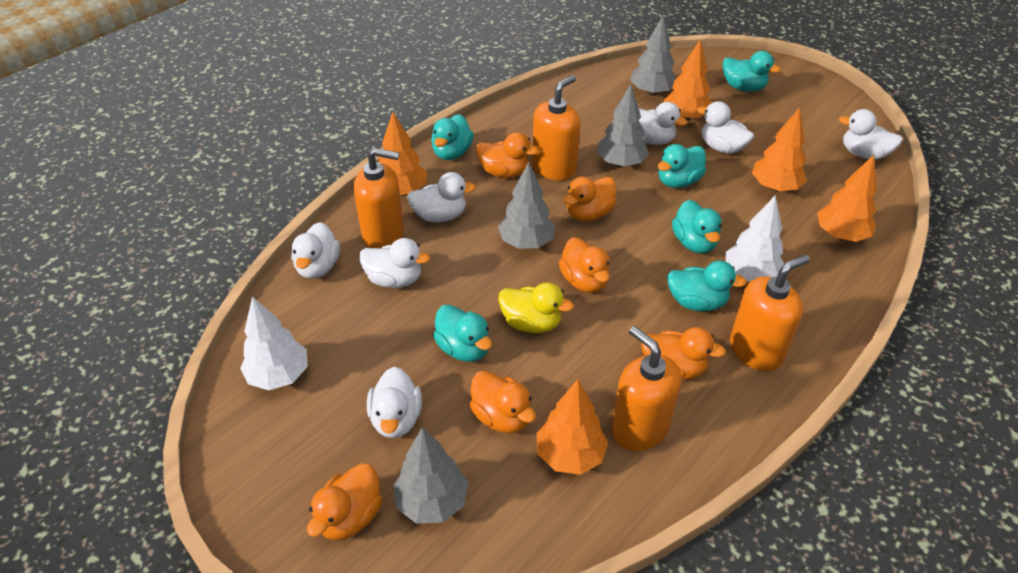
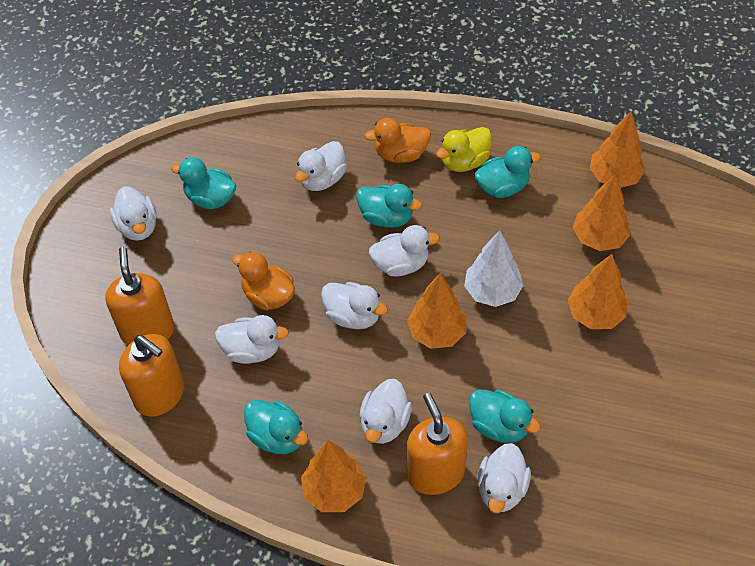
grey tree: [393,428,468,524] [498,162,555,249] [597,84,649,167] [630,16,676,96] = 4 -> none = 0
orange duck: [307,464,383,541] [469,370,536,433] [476,132,539,178] [559,237,610,293] [563,177,616,222] [641,327,726,380] = 6 -> [232,252,295,310] [364,118,431,163] = 2
orange soap dispenser: [354,148,404,248] [532,75,580,181] [611,326,681,451] [730,255,810,371] = 4 -> [105,247,175,345] [119,334,184,417] [407,393,468,495] = 3
turquoise duck: [431,114,474,160] [433,304,492,362] [658,144,706,188] [667,261,747,311] [672,200,722,253] [723,51,781,92] = 6 -> [171,157,236,209] [244,400,308,454] [356,184,422,228] [469,390,541,443] [475,146,541,198] = 5
white tree: [240,296,307,390] [726,195,784,282] = 2 -> [464,230,524,307] = 1

